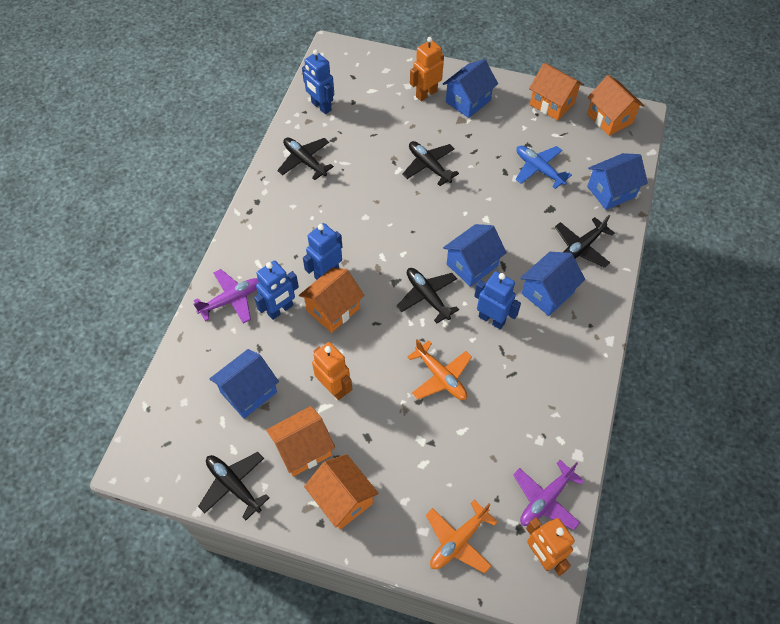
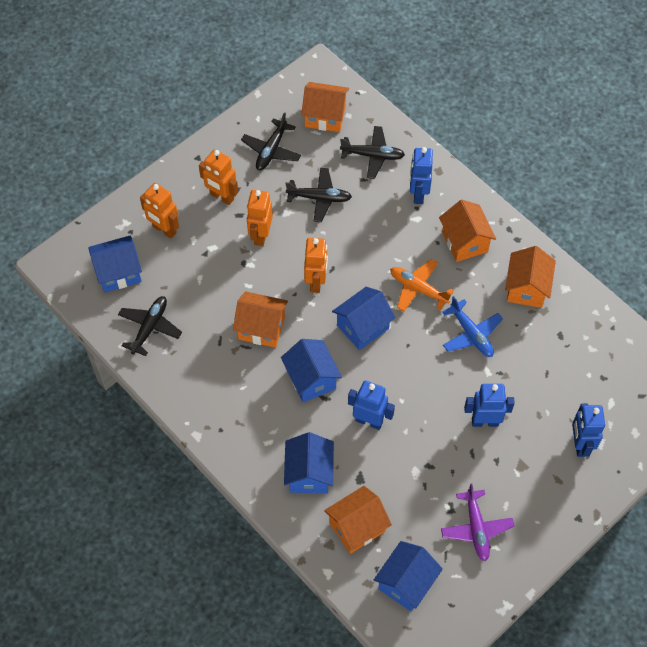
black plane: [198,452,270,520] [277,138,334,180] [397,268,459,324] [402,141,459,186] [555,215,615,268] = 5 -> [118,296,182,356] [241,112,301,170] [285,168,352,222] [340,126,405,179] = 4
orange plane: [407,339,472,400] [426,500,498,573] = 2 -> [390,259,454,312] = 1
orange robot: [312,342,352,400] [410,37,444,101] [526,517,575,576] = 3 -> [140,183,179,239] [199,149,238,205] [247,190,273,246] [304,238,328,293] = 4
purple plane: [193,269,259,324] [513,460,584,530] = 2 -> [441,484,514,561] = 1

